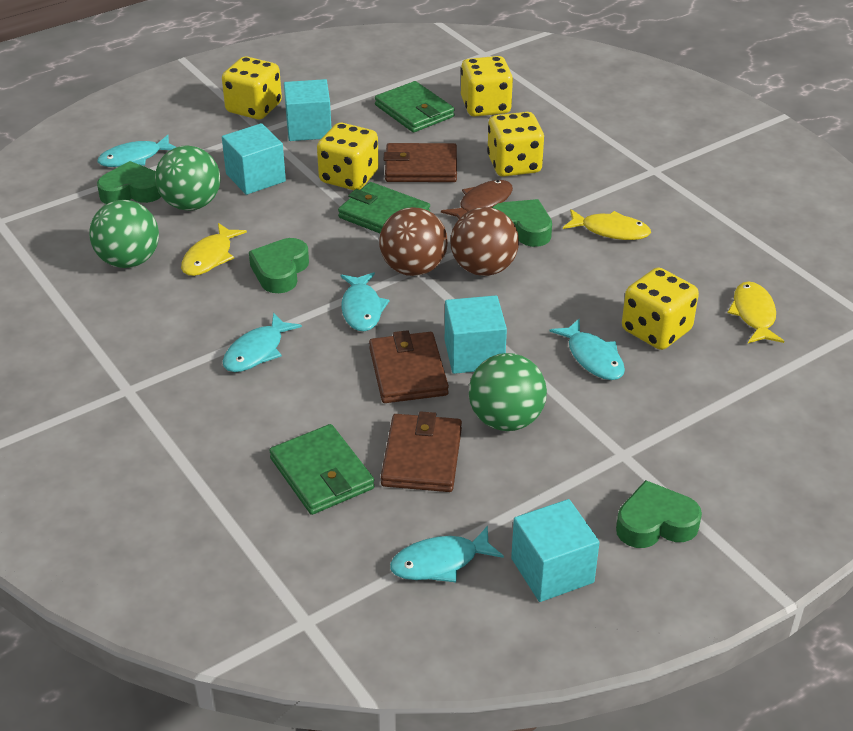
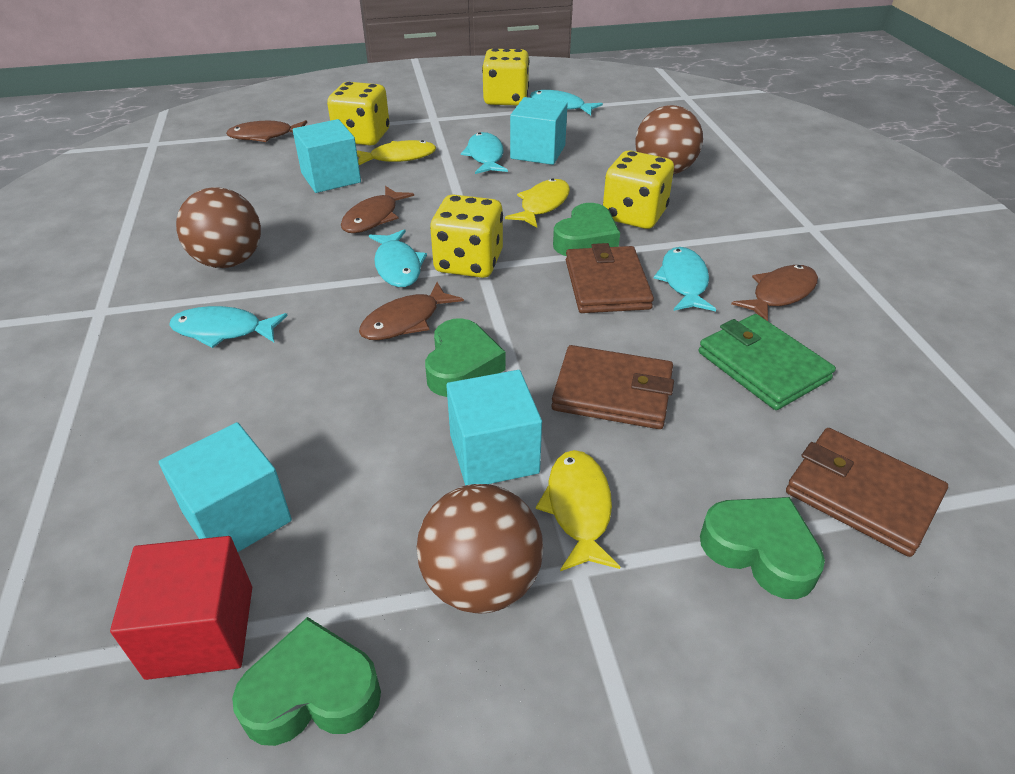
brown ball: [379,207,448,276] [450,207,519,276] = 2 -> [176,187,261,268] [417,484,543,613] [635,105,703,175] = 3
brown fish: [441,180,513,219] = 1 -> [226,120,307,142] [341,186,414,233] [359,282,464,340] [732,265,818,321] = 4
green ball: [89,200,159,268] [155,145,221,211] [469,353,547,431] = 3 -> none = 0
green wallet: [269,424,374,515] [338,182,430,233] [375,81,455,132] = 3 -> [699,314,836,410] = 1
red cube: none = 0 -> [110,536,252,680] = 1
yellow dice: [222,56,282,119] [317,122,379,190] [461,56,513,116] [487,112,544,177] [622,267,699,350] = 5 -> [327,82,390,146] [430,194,503,278] [482,48,529,105] [603,150,674,229] = 4

